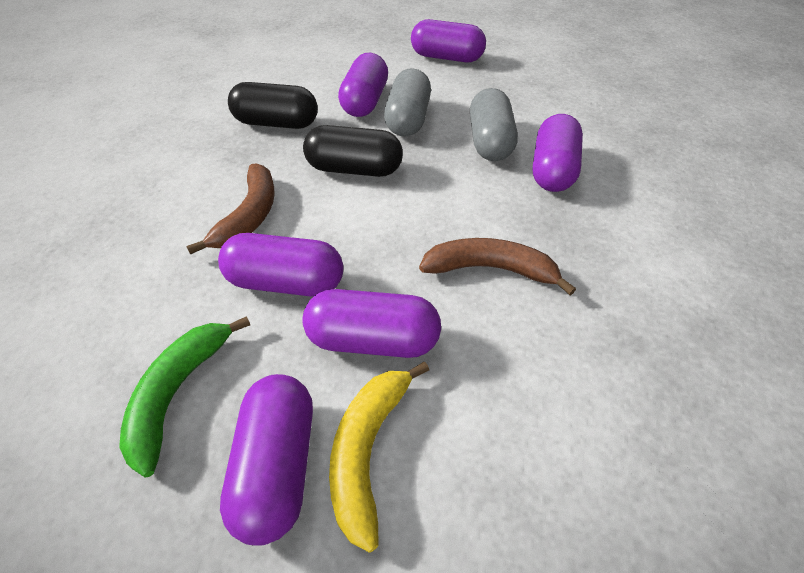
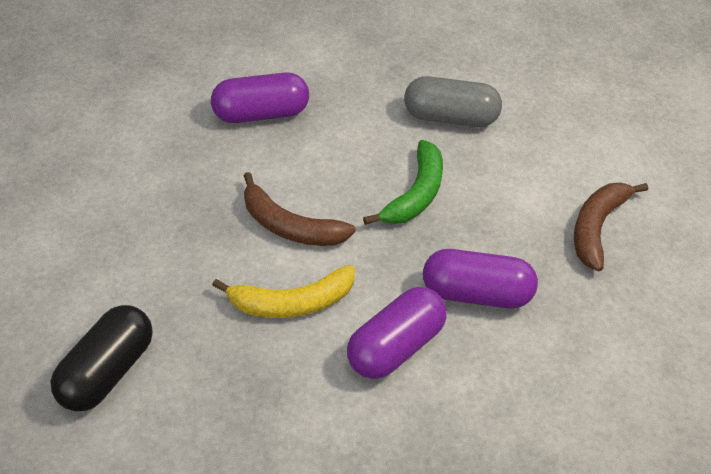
black capsule: [228,82,318,129] [303,125,403,177] = 2 -> [50,305,153,412] = 1
grey capsule: [384,68,431,137] [470,88,518,161] = 2 -> [404,76,502,127] = 1
purple capsule: [218,233,343,297] [220,374,313,546] [302,289,441,358] [338,53,388,117] [411,19,486,62] [533,114,583,192] = 6 -> [211,72,309,123] [347,287,447,379] [423,249,538,308] = 3

